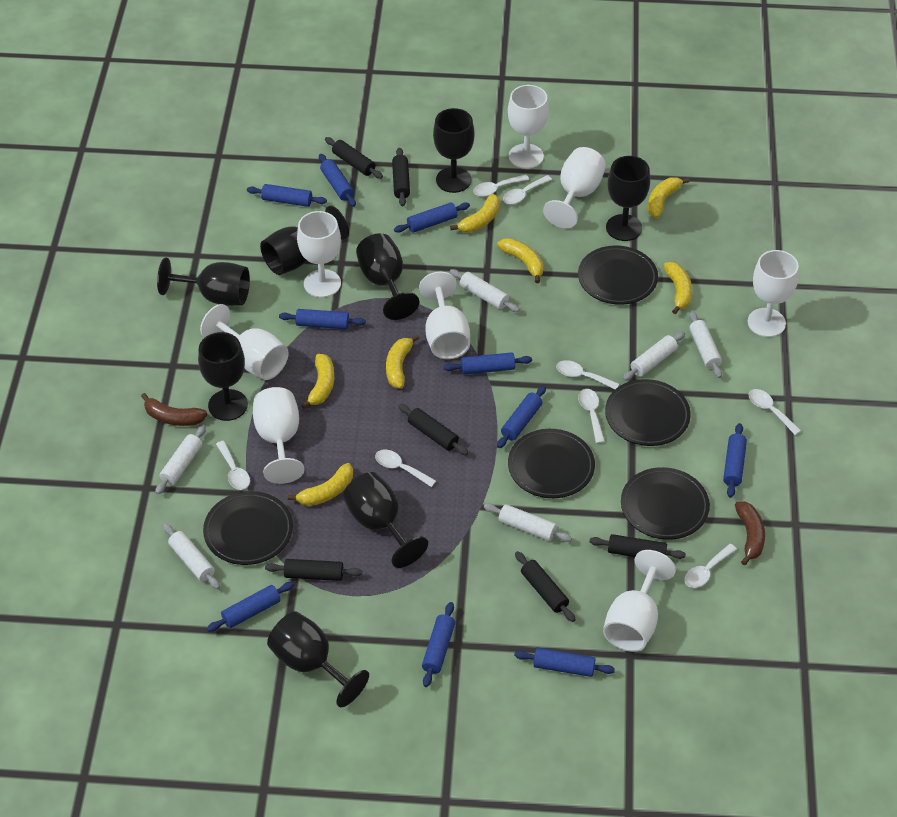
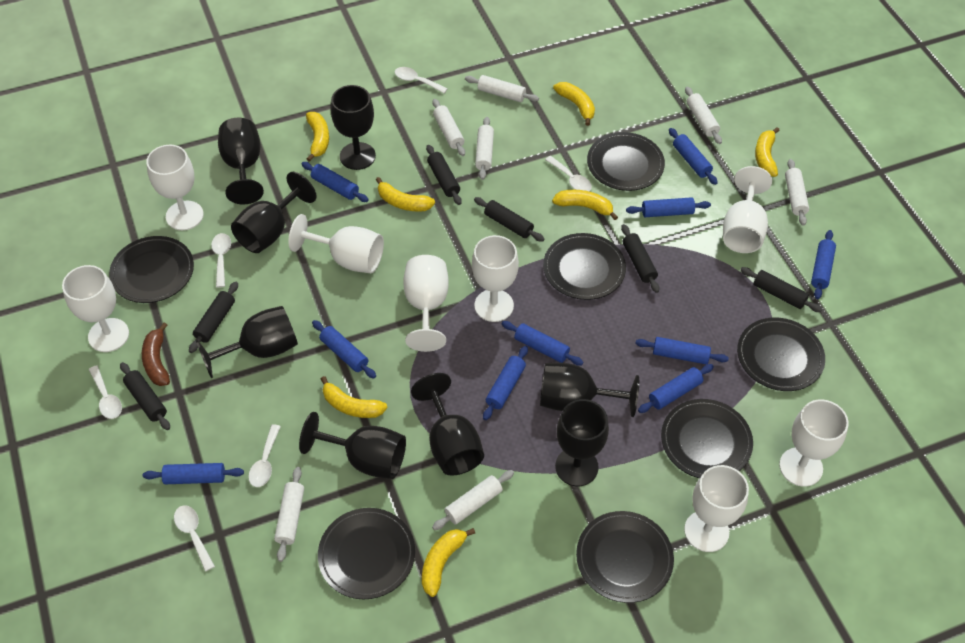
black plate: [203,491,293,565] [508,429,595,498] [578,246,658,305] [605,379,691,446] [621,467,710,540] = 5 -> [109,236,194,303] [318,508,415,600] [543,233,626,300] [576,511,674,603] [587,132,665,191] [661,399,753,478] [737,318,825,391] = 7
brown banana: [141,393,208,426] [735,502,765,565] = 2 -> [142,323,170,386] = 1
white rolling pin: [155,425,206,495] [163,524,220,589] [450,269,519,312] [484,503,572,542] [623,331,685,381] [689,311,722,378] = 6 -> [274,467,304,562] [432,470,514,530] [433,99,465,156] [465,75,539,102] [475,117,494,180] [685,87,722,144] [785,159,809,226] = 7
white spoon: [216,441,250,490] [375,449,436,487] [473,174,529,197] [503,175,552,204] [556,360,619,389] [578,389,605,443] [684,544,737,588] [749,389,801,435] = 8 -> [89,365,122,419] [174,505,215,571] [211,233,231,287] [249,424,281,487] [395,67,448,93] [545,156,592,191] = 6

